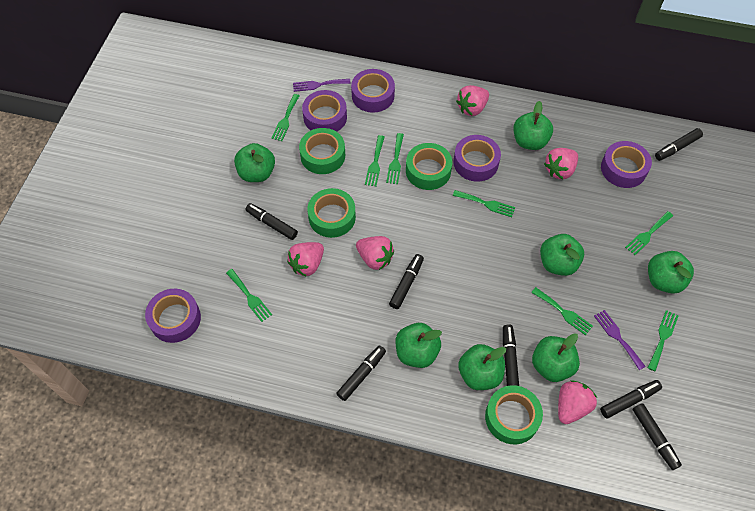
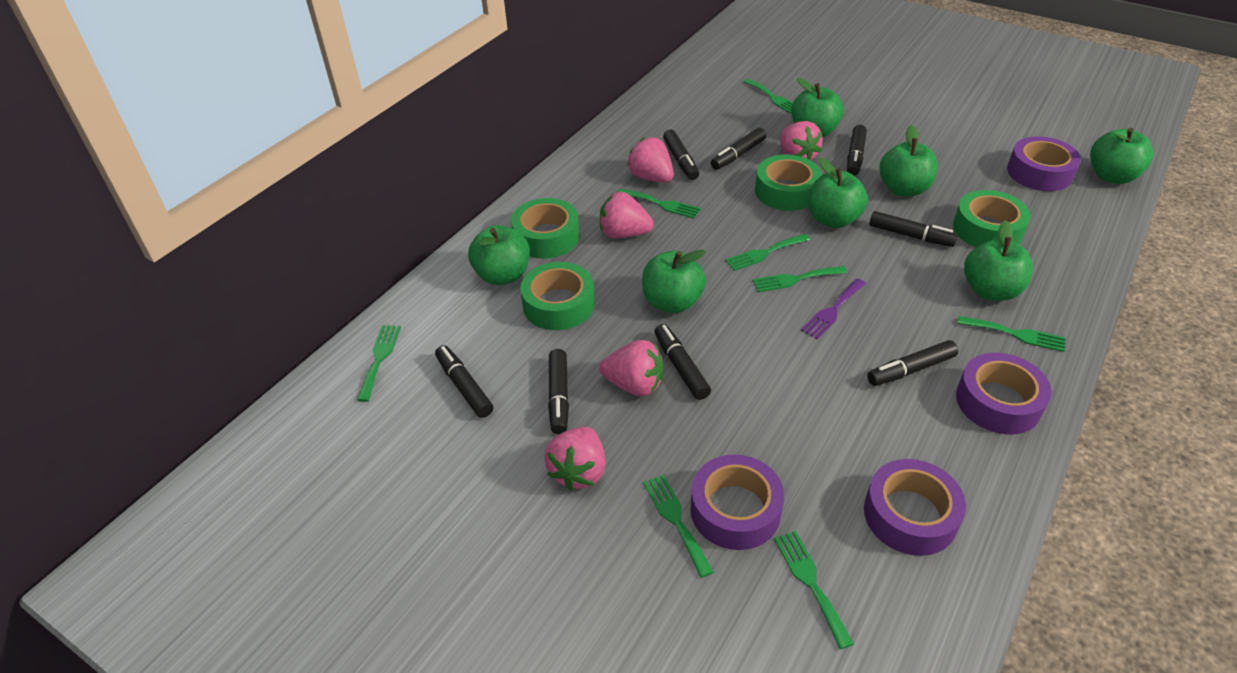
black marker: [246,203,298,240] [336,345,386,401] [389,254,424,309] [503,324,519,386] [600,380,662,419] [633,403,682,470] [655,128,703,161] = 7 -> [435,345,493,418] [548,349,569,434] [654,324,711,400] [663,130,699,180] [711,128,766,170] [847,125,867,176] [867,340,958,386] [869,211,958,247] = 8
purple fork: [293,79,351,92] [594,310,646,370] = 2 -> [801,278,866,339] = 1
purple tape: [145,289,201,343] [302,90,347,132] [351,69,395,113] [454,135,501,182] [601,141,652,188] = 5 -> [690,454,784,550] [864,459,966,556] [956,353,1052,434] [1007,136,1081,191] = 4

